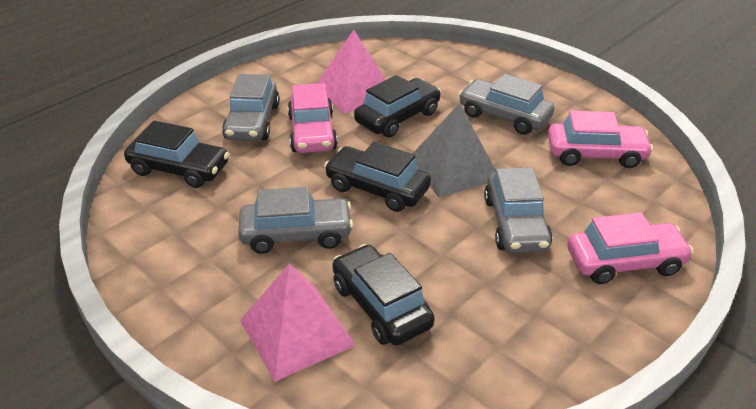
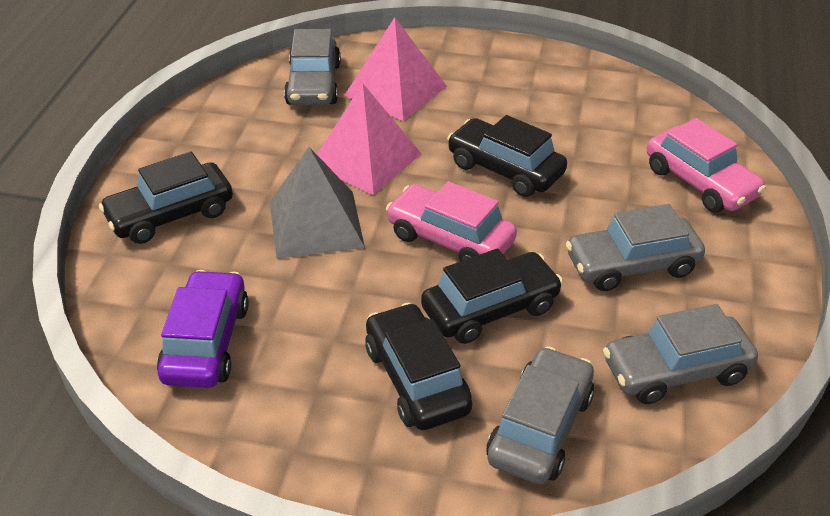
pink car: [288,83,338,153] [548,111,653,168] [567,212,694,284] = 3 -> [386,181,517,261] [647,118,766,213] = 2
purple car: none = 0 -> [157,270,249,388] = 1

